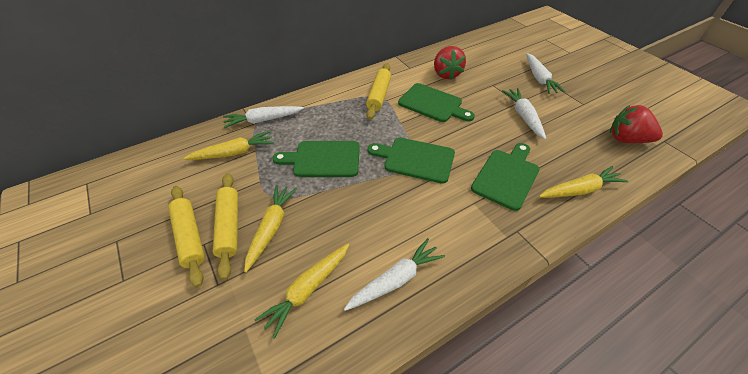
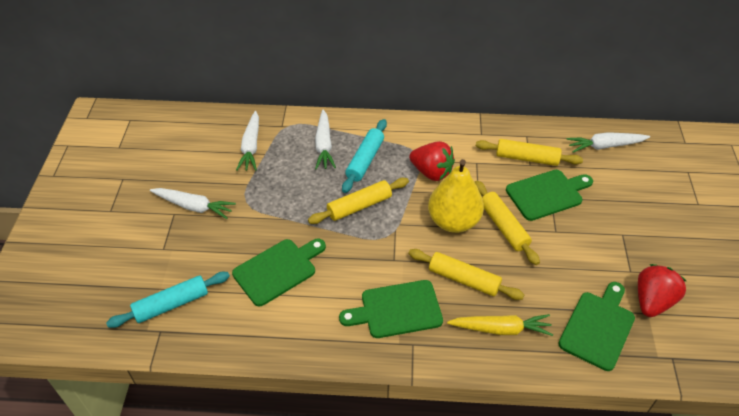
turquoise rolling pin: none = 0 -> [106,272,230,328] [342,119,387,193] = 2
yellow carrot: [183,131,274,160] [244,185,297,272] [254,243,349,339] [539,166,628,198] = 4 -> [447,314,553,336] = 1
yellow pear: none = 0 -> [428,159,484,233] = 1
yellow rolling pin: [168,186,205,288] [213,173,238,280] [366,63,391,120] = 3 -> [308,178,409,224] [408,249,524,300] [475,181,540,265] [476,139,583,166] = 4

